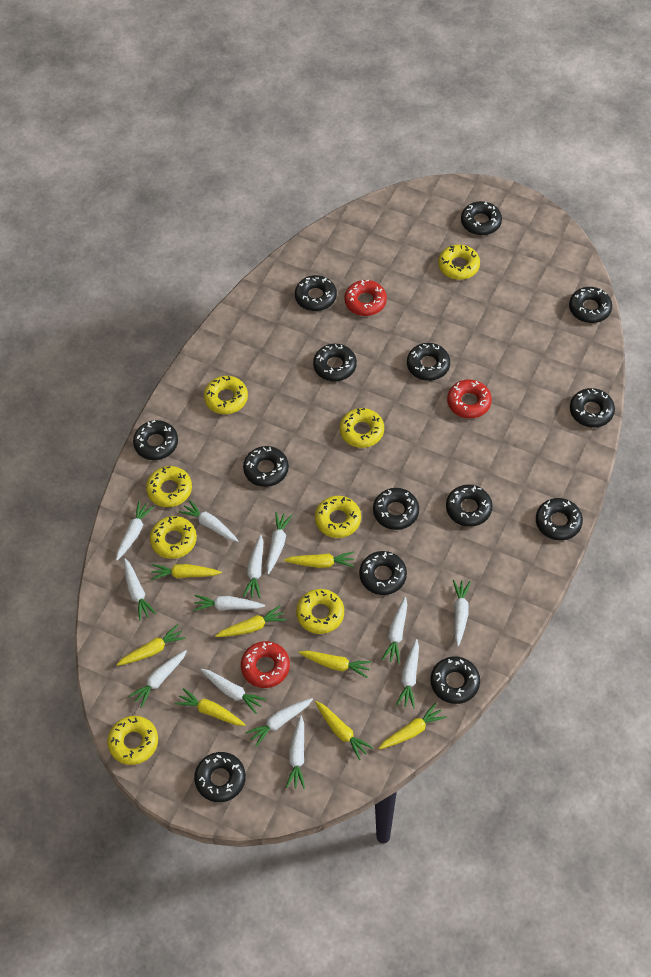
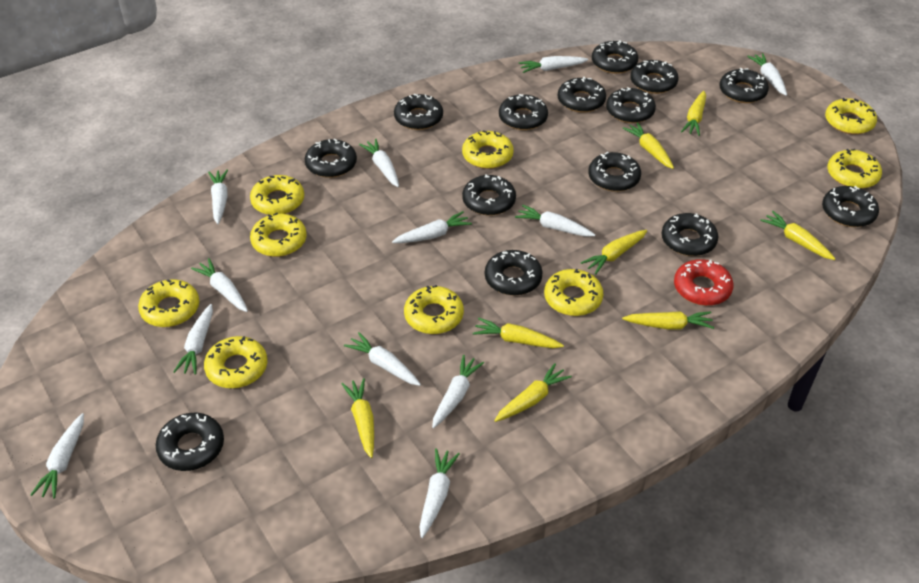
red donut: [241,641,290,688] [344,280,387,316] [447,379,492,419] = 3 -> [674,259,733,306] = 1
white carrot: [116,501,154,561] [124,558,156,621] [128,650,187,708] [179,500,238,542] [193,595,265,611] [201,669,266,714] [243,535,263,598] [246,698,313,747] [266,512,292,574] [286,716,305,789] [382,597,407,664] [396,639,419,708] [453,580,471,646] = 13 -> [30,413,84,499] [173,304,213,375] [191,258,248,312] [208,170,228,224] [344,332,421,386] [359,139,399,187] [392,211,472,243] [419,448,460,538] [432,355,484,428] [515,205,595,237] [519,56,588,73] [747,53,787,96] = 12
yellow donut: [107,716,158,765] [146,466,192,507] [150,516,197,559] [204,376,248,414] [296,589,344,634] [315,496,361,538] [340,408,384,448] [438,244,480,280] = 8 -> [138,279,199,327] [204,336,267,388] [250,175,304,215] [250,213,307,257] [404,285,464,334] [462,130,514,169] [544,269,603,316] [825,98,877,134] [827,149,882,189] = 9

